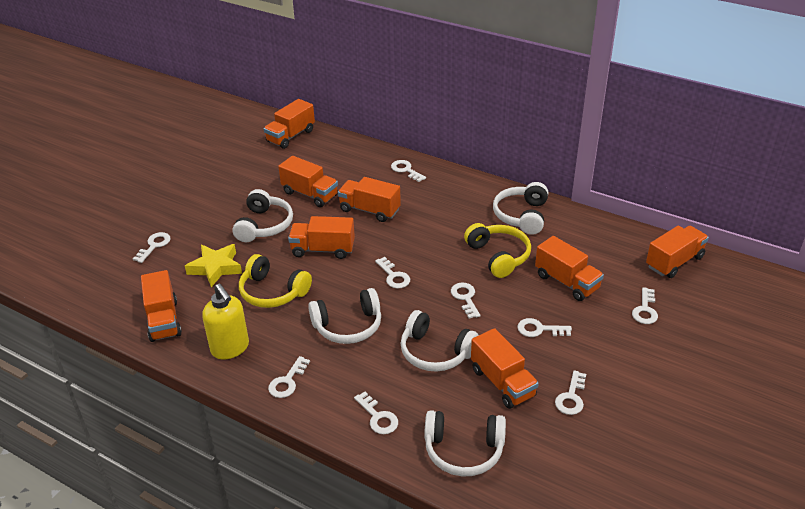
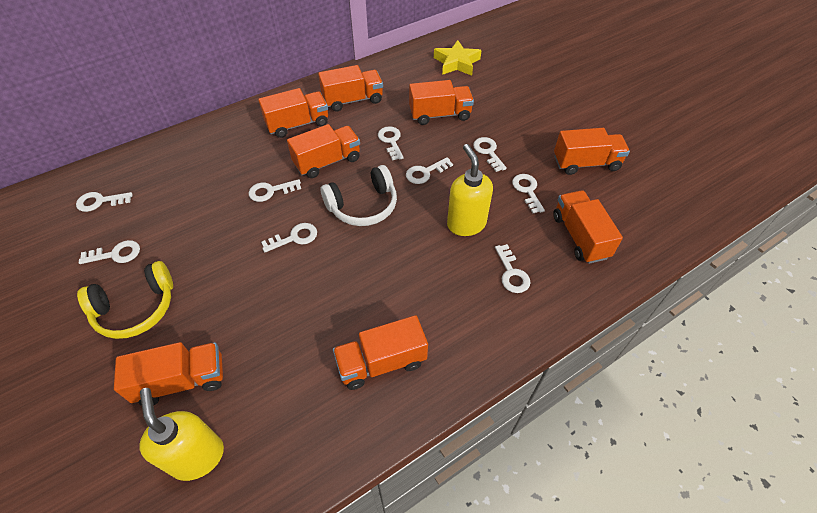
white headphones: [232,189,293,242] [308,288,381,344] [401,310,479,372] [424,410,506,477] [493,182,548,235] = 5 -> [321,165,397,226] = 1
yellow headphones: [239,254,312,308] [464,223,531,278] = 2 -> [77,261,173,339] = 1
yellow soap dispenser: [202,284,249,360] = 1 -> [139,388,224,481] [447,144,493,236] = 2

